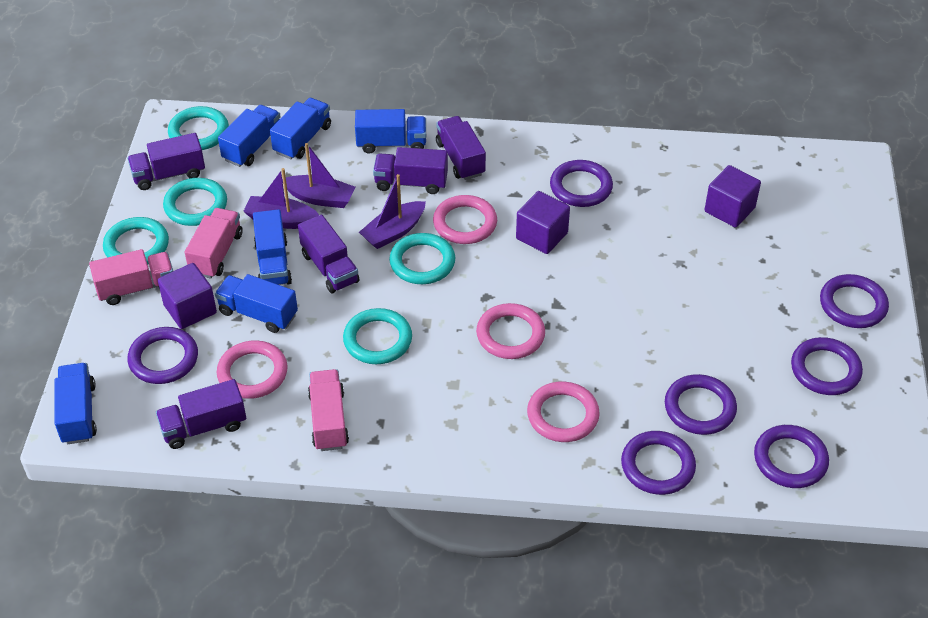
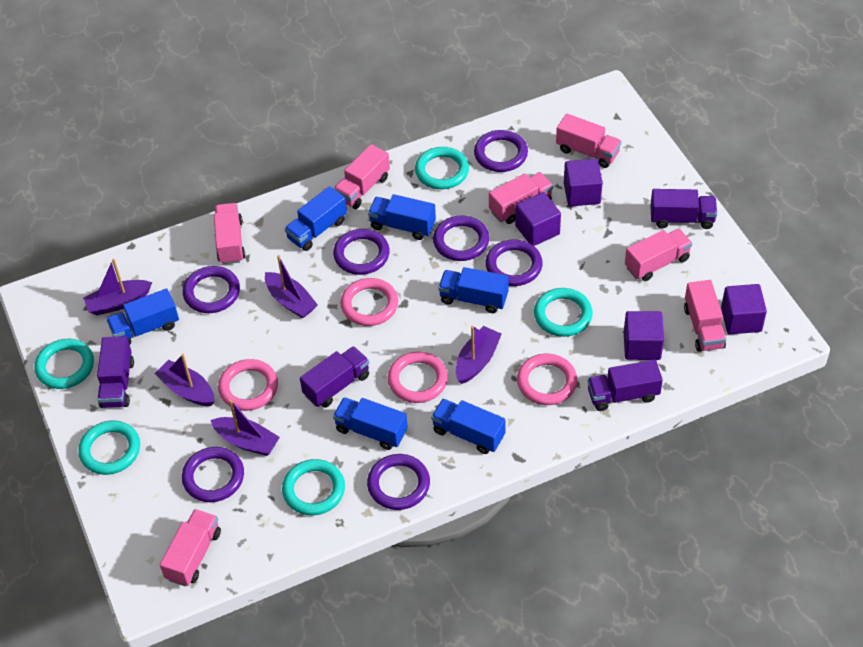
pink truck: [89,249,173,305] [185,208,243,279] [308,369,349,451] = 3 -> [160,509,221,587] [214,203,245,264] [334,144,390,209] [489,172,553,224] [556,114,621,168] [625,229,692,281] [684,280,726,352] = 7
purple boat: [243,168,319,229] [282,143,355,208] [359,174,426,249] = 3 -> [83,259,152,315] [154,354,215,406] [211,399,280,456] [265,255,318,319] [456,326,502,384] = 5
purple cube: [158,263,217,329] [516,191,570,254] [704,165,761,228] = 3 -> [515,192,561,246] [564,159,603,207] [624,311,664,360] [721,284,767,334] = 4
purple truck: [127,133,205,190] [156,379,246,449] [298,214,360,293] [373,147,448,194] [436,116,486,180] = 5 -> [97,336,134,408] [300,346,369,408] [587,360,663,411] [650,189,717,229] = 4

